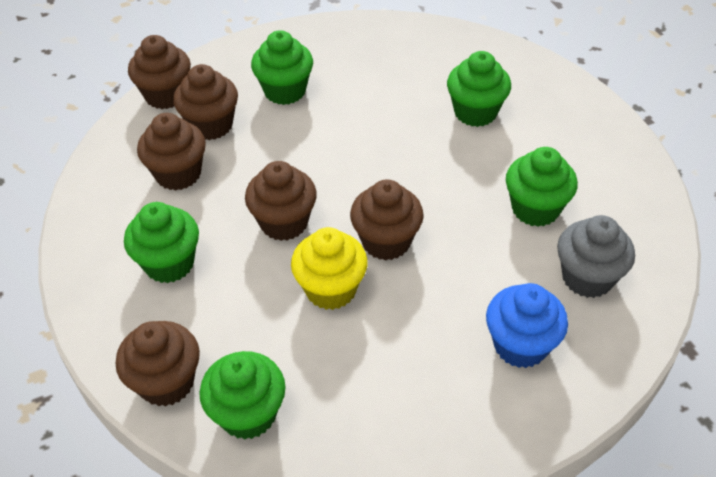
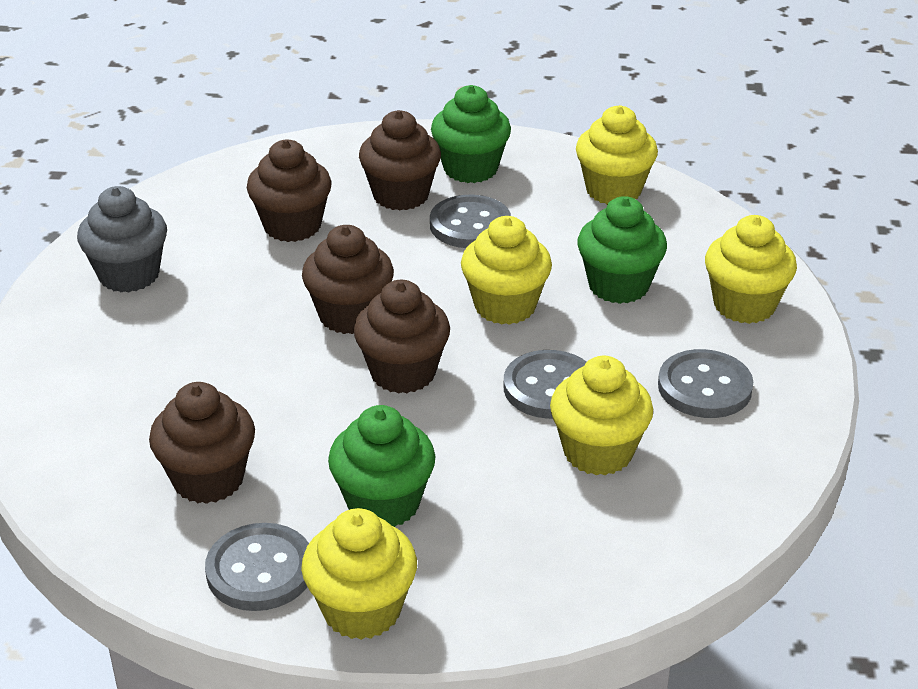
blue cupcake: [486,283,568,368] = 1 -> none = 0
brown cupcake: [116,321,200,407] [128,35,191,109] [137,113,206,191] [173,64,238,140] [245,161,317,241] [350,179,424,261] = 6 -> [149,382,255,504] [247,139,332,242] [302,225,394,334] [354,280,450,394] [359,110,441,211] = 5
green cupcake: [124,202,199,283] [199,351,286,440] [251,30,313,105] [447,51,511,127] [506,147,578,227] = 5 -> [328,405,435,527] [431,85,511,183] [577,196,667,304] = 3
grey button: none = 0 -> [205,523,309,611] [430,195,511,248] [504,350,586,419] [658,349,753,418] = 4
yellow cupcake: [291,227,368,310] = 1 -> [301,508,417,640] [461,216,552,325] [550,356,653,475] [576,105,658,205] [705,215,797,324] = 5

